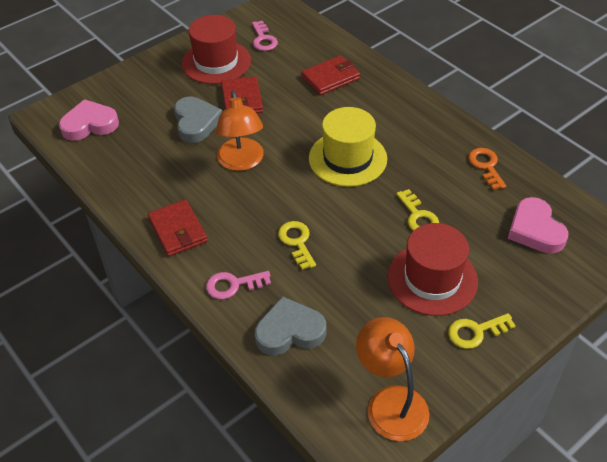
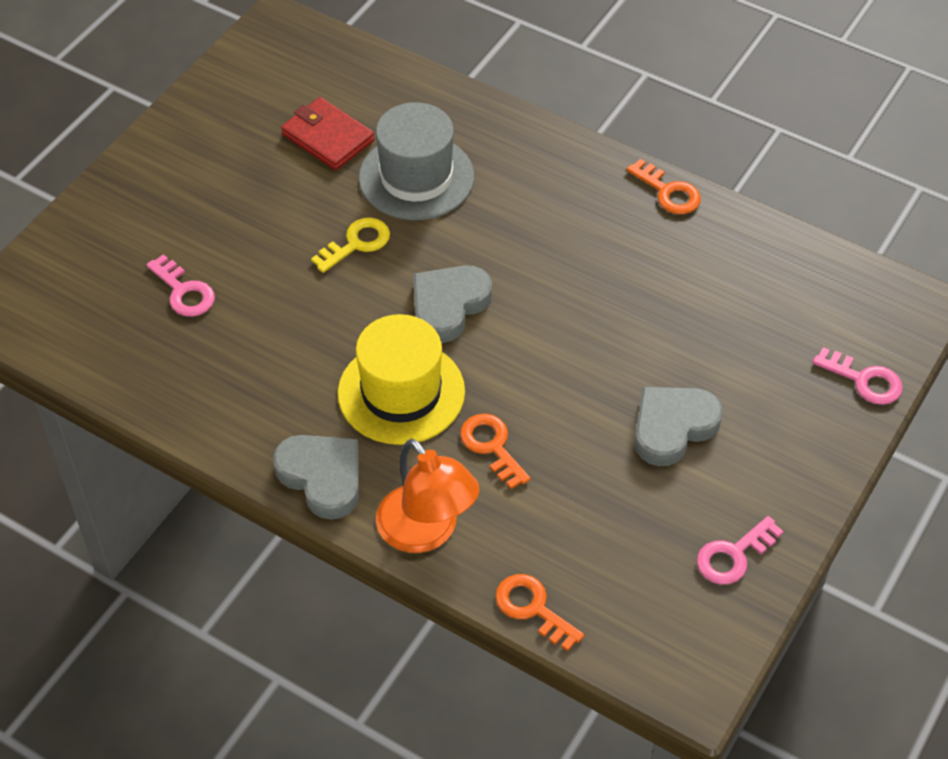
grey hat: none = 0 -> [359,102,474,220] = 1
grey heart: [174,97,222,143] [255,296,326,355] = 2 -> [273,435,359,520] [413,265,492,343] [634,387,723,466] = 3
orange key: [468,148,506,190] = 1 -> [460,413,530,489] [495,574,584,651] [627,159,701,214] = 3
orange lamp: [216,91,264,171] [356,317,430,441] = 2 -> [376,439,479,553] = 1
pink heart: [59,99,119,141] [508,197,569,254] = 2 -> none = 0
pink key: [206,271,271,299] [252,21,278,51] = 2 -> [146,254,215,317] [697,516,783,585] [812,347,903,405] = 3
red hat: [182,15,251,84] [387,223,478,316] = 2 -> none = 0
red wallet: [148,199,208,257] [221,76,263,113] [301,55,360,95] = 3 -> [281,97,375,170] = 1
yellow key: [278,221,316,270] [396,189,439,231] [448,313,516,349] = 3 -> [311,218,390,273] = 1

